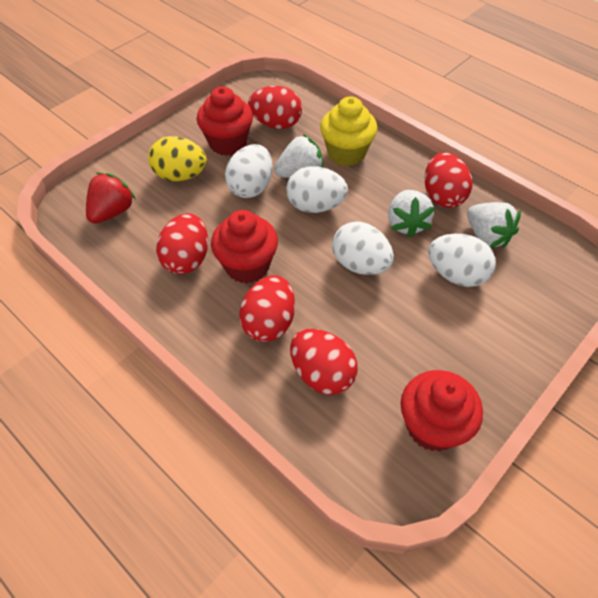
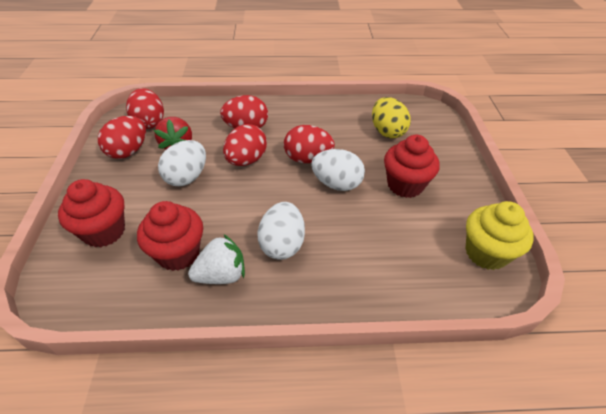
white egg: [225,144,273,198] [286,166,348,213] [332,222,394,275] [428,234,496,287] = 4 -> [158,140,206,186] [258,202,305,260] [311,149,365,191] = 3
white strawberry: [274,134,324,178] [388,190,435,238] [467,202,521,248] = 3 -> [188,234,245,284] = 1

